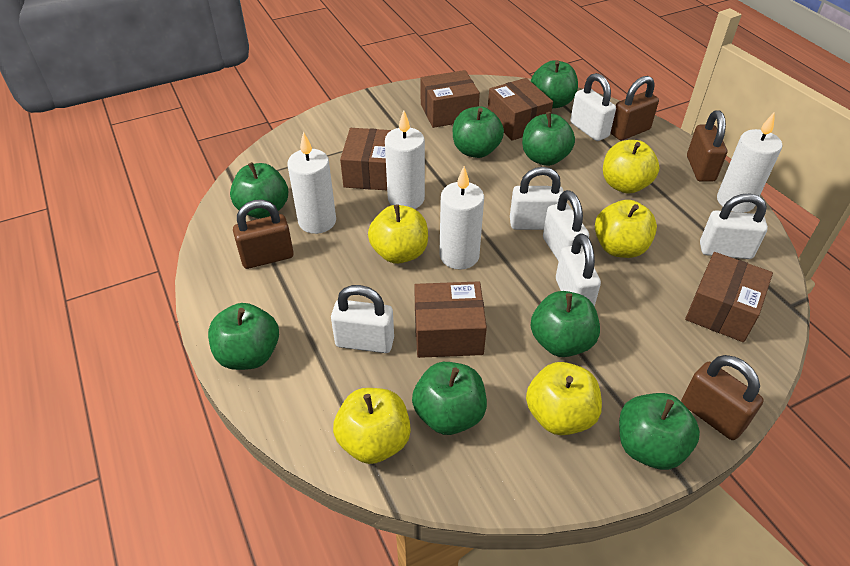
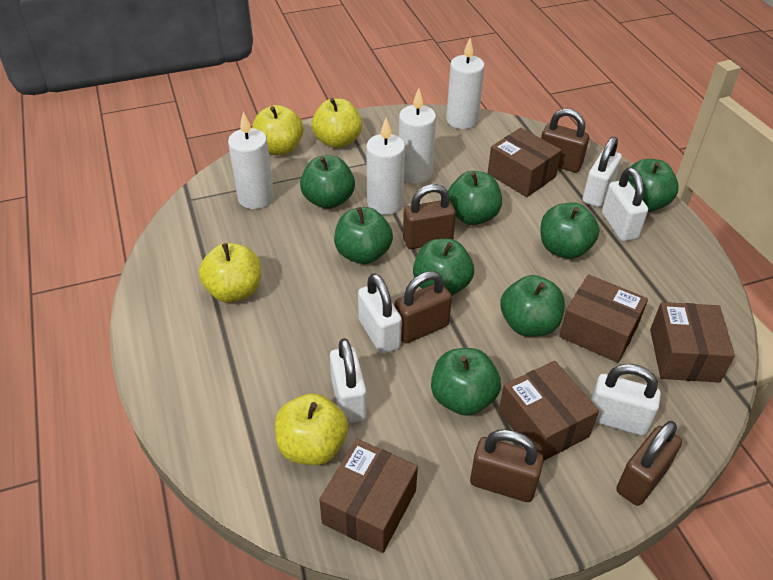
brown padlock: [233,200,294,269] [610,76,659,141] [681,355,764,440] [687,110,727,182] = 4 -> [395,271,452,343] [403,184,456,249] [470,429,544,502] [541,108,589,173] [616,421,682,506] = 5
white padlock: [331,285,394,353] [510,167,564,230] [543,190,589,261] [556,233,601,307] [570,73,616,141] [700,194,768,259] = 6 -> [330,338,367,424] [358,273,402,354] [583,136,622,207] [590,364,661,436] [602,168,648,241] = 5
yellow apple: [333,388,411,464] [368,204,428,264] [526,362,602,435] [595,200,657,258] [603,140,659,194] = 5 -> [199,243,261,303] [252,105,303,155] [275,393,348,465] [312,98,362,148] = 4

